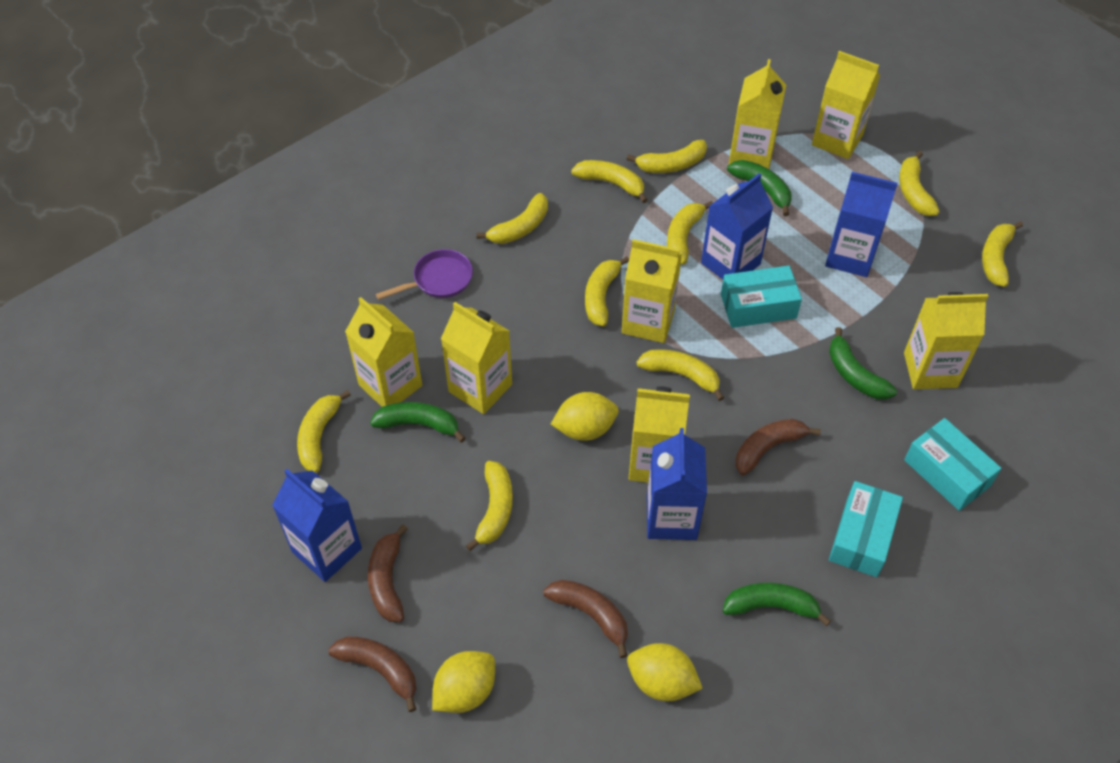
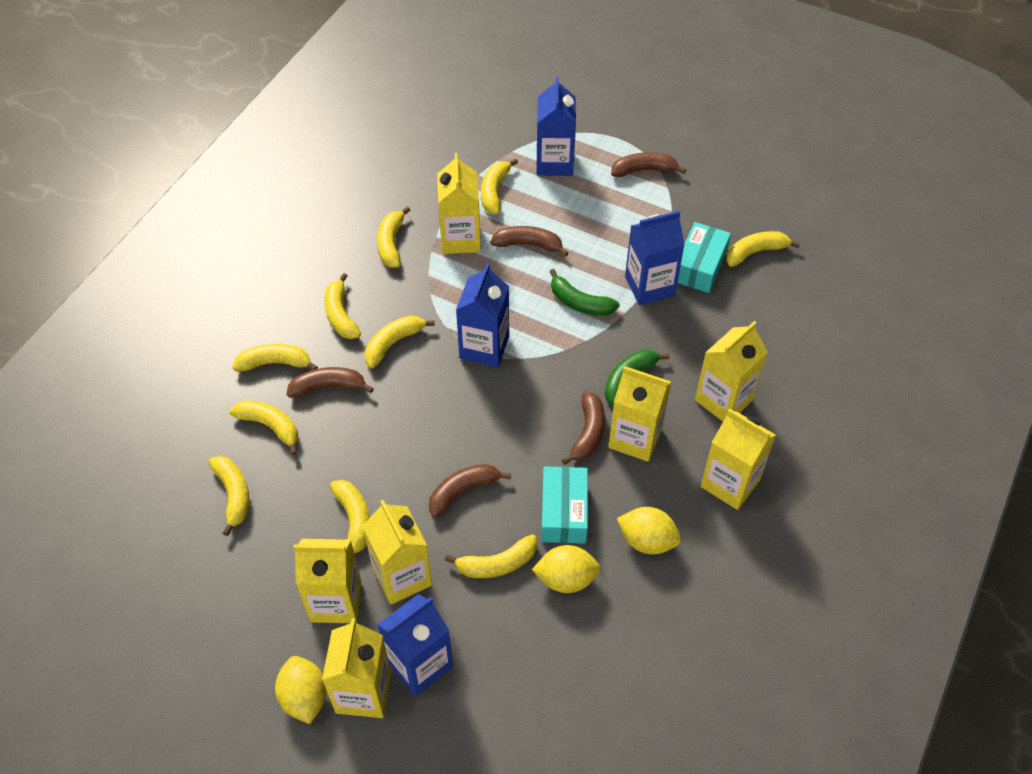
brown banana: [328,636,417,712] [368,524,408,622] [543,580,628,658] [736,419,821,476] = 4 -> [287,367,374,398] [429,464,511,518] [490,226,569,257] [562,392,605,465] [611,152,686,177] = 5
green banana: [370,402,466,443] [723,582,831,626] [727,160,791,216] [829,327,897,400] = 4 -> [549,269,620,316] [605,349,669,406] = 2
purple pan: [376,249,473,300] = 1 -> none = 0
turquoise box: [721,266,802,328] [829,481,903,577] [904,418,1001,511] = 3 -> [541,467,588,544] [678,222,731,293] = 2

